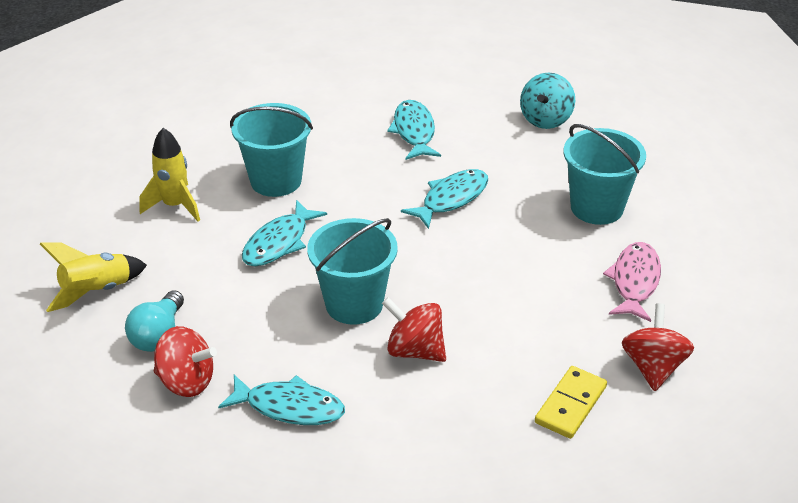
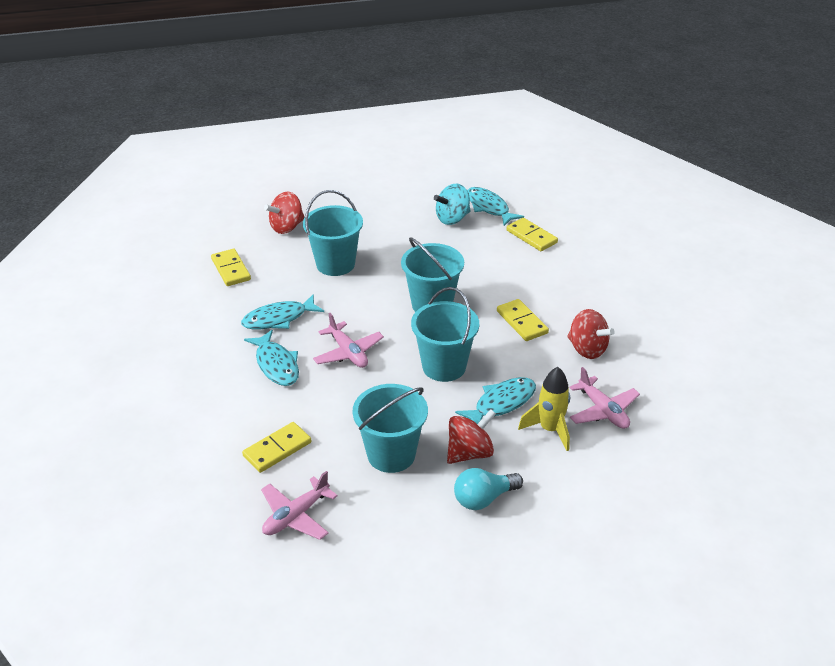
pink fish: [603,242,661,322] = 1 -> none = 0
pink plane: none = 0 -> [261,471,338,540] [313,313,384,368] [569,367,640,429] = 3
turquoise bucket: [230,103,313,197] [307,218,398,325] [563,124,646,225] = 3 -> [303,190,363,276] [353,384,428,473] [401,237,464,312] [411,287,479,382] = 4
yellow domino: [535,366,607,439] = 1 -> [211,249,251,286] [242,422,311,473] [497,299,549,341] [507,218,558,251] = 4
yellow rocket: [40,242,147,312] [139,128,200,222] = 2 -> [518,367,570,451] = 1

